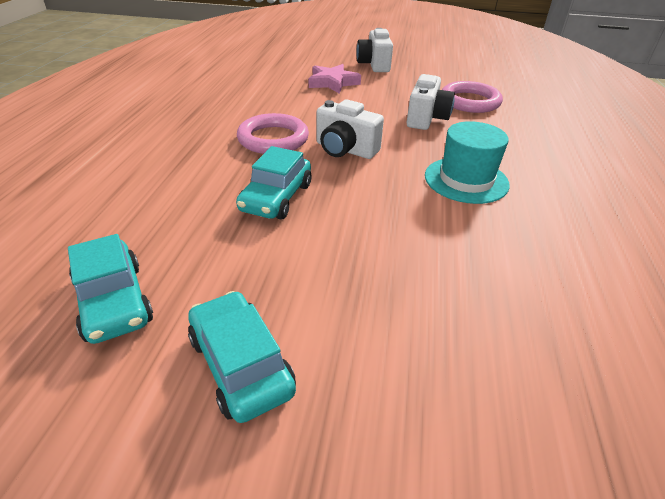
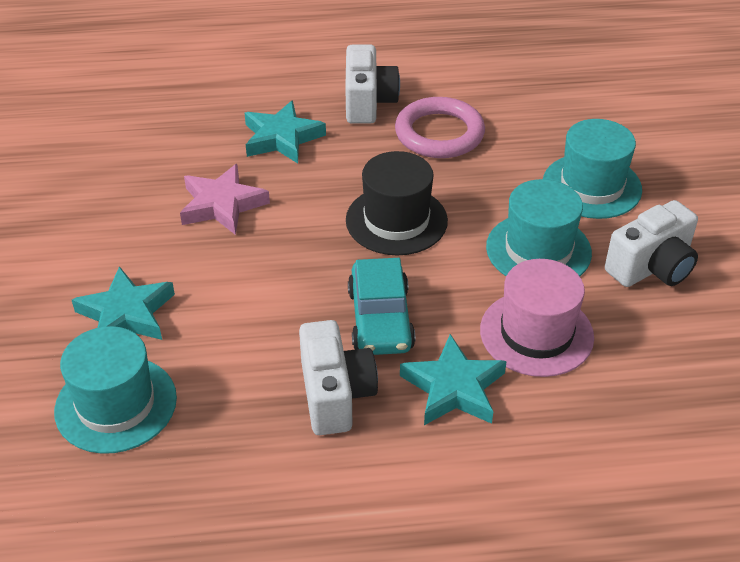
black hat: none = 0 -> [346,151,448,255] = 1
pink hat: none = 0 -> [480,259,594,377] = 1
pink ring: [237,113,309,154] [442,81,503,113] = 2 -> [395,97,485,158] = 1
turquoise car: [68,234,153,344] [188,291,296,423] [236,146,311,219] = 3 -> [348,258,416,355] = 1
turquoise hat: [425,121,510,204] = 1 -> [54,326,177,454] [486,179,592,276] [543,119,642,219] = 3
turquoise star: none = 0 -> [72,266,175,340] [245,100,326,163] [400,334,507,425] = 3

